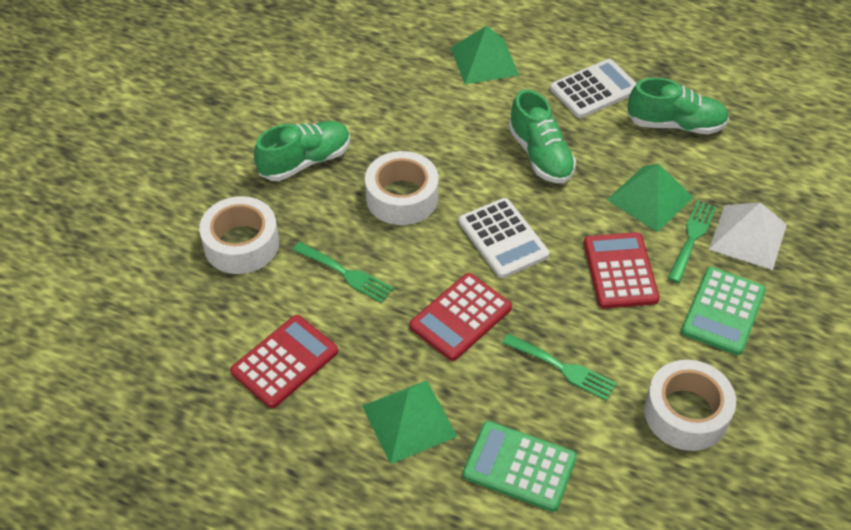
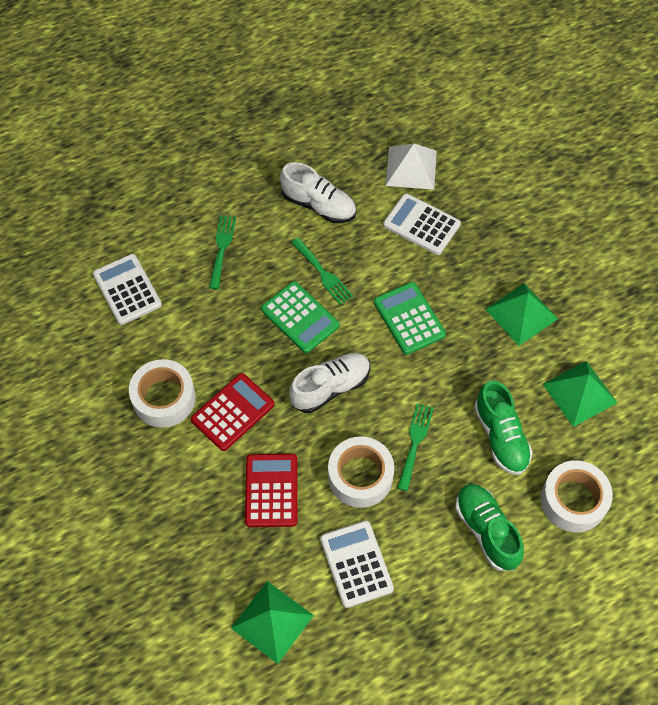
green shoe: [254,121,350,181] [508,90,576,183] [627,78,729,134] = 3 -> [456,484,524,571] [474,381,533,475] = 2
red calculator: [230,315,338,408] [409,273,512,361] [584,232,660,309] = 3 -> [191,373,274,451] [245,454,297,527] = 2
white calculator: [459,198,550,278] [550,59,637,118] = 2 -> [93,254,162,325] [320,520,394,608] [383,193,461,255] = 3
white shoe: none = 0 -> [280,162,356,223] [289,353,371,413] = 2

